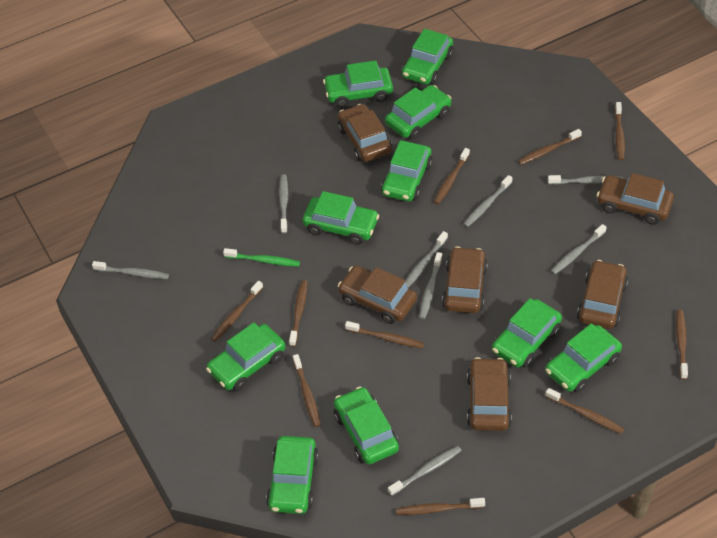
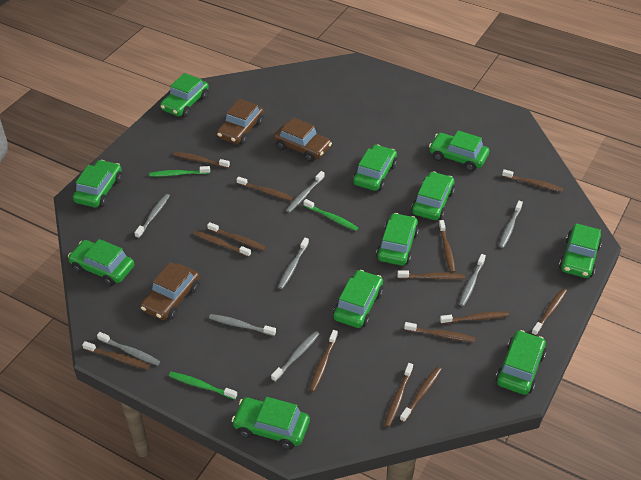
brown car: [338,104,392,162] [338,266,417,324] [442,246,488,313] [467,357,512,431] [577,260,628,329] [597,173,674,225] = 6 -> [140,262,200,320] [217,99,264,145] [274,117,332,162] = 3
brown toothbrush: [211,281,263,342] [289,280,308,347] [293,354,321,427] [345,321,424,349] [396,498,485,515] [434,148,470,204] [518,129,582,165] [545,388,624,434] [615,102,625,160] [676,310,688,380] = 10 -> [82,341,150,370] [173,152,230,168] [194,231,251,257] [207,222,266,251] [236,177,294,201] [309,330,338,392] [384,363,413,427] [397,270,465,280] [400,367,442,422] [404,322,475,342] [438,220,455,273] [440,311,509,324] [502,169,563,192] [531,288,567,336] = 14
green car: [206,322,286,391] [266,436,319,514] [303,191,379,245] [323,60,393,108] [334,387,399,464] [381,140,433,201] [385,85,451,139] [402,29,453,85] [492,298,562,368] [545,323,622,393] = 10 -> [68,239,134,286] [73,160,122,207] [160,73,209,117] [232,397,310,450] [333,270,384,328] [353,144,397,191] [376,213,419,266] [411,171,455,220] [429,130,489,171] [496,330,546,395] [559,223,602,278] = 11
green toothbrush: [223,248,300,267] = 1 -> [149,166,210,177] [169,372,237,399] [303,199,358,231] = 3

